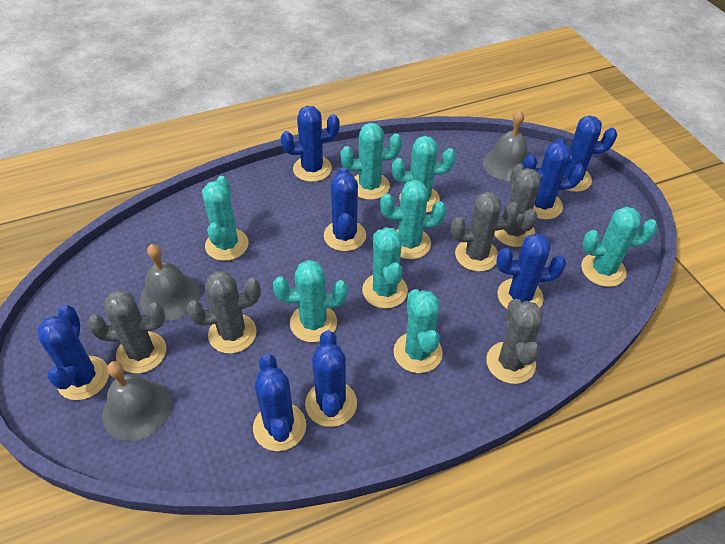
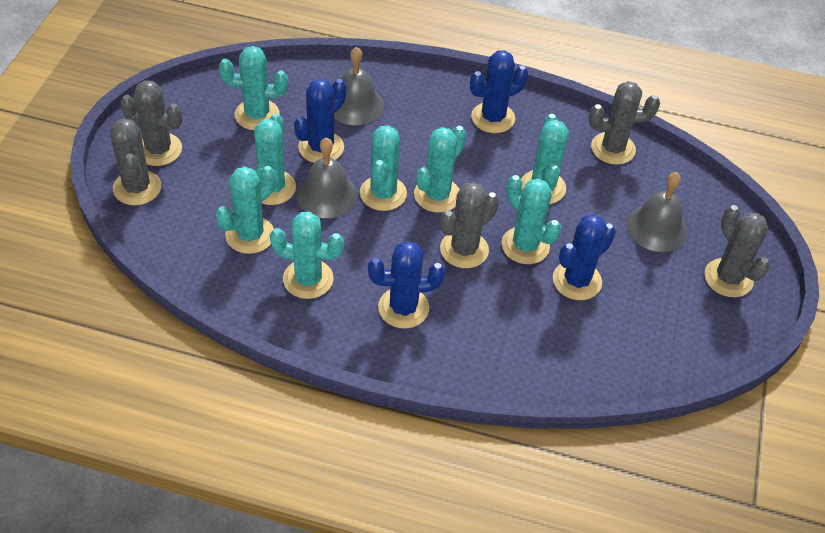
blue cactus: [37,305,109,400] [253,354,306,451] [281,106,340,182] [305,330,357,427] [324,167,366,251] [496,233,567,309] [523,142,584,220] [554,116,617,192] = 8 -> [294,79,346,163] [368,241,445,329] [470,50,528,133] [553,214,616,300] = 4

